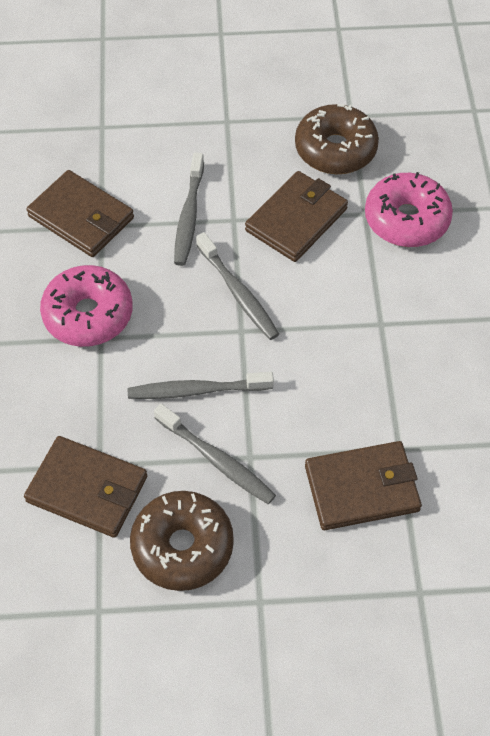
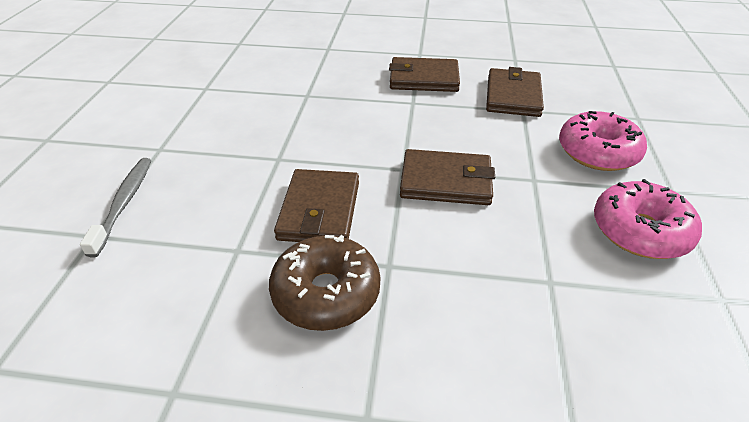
brown donut: [130,491,234,591] [295,104,379,174] = 2 -> [269,235,380,331] = 1
grey toothbrush: [128,372,274,399] [154,403,276,504] [174,153,204,266] [196,232,279,340] = 4 -> [80,158,151,257] = 1

